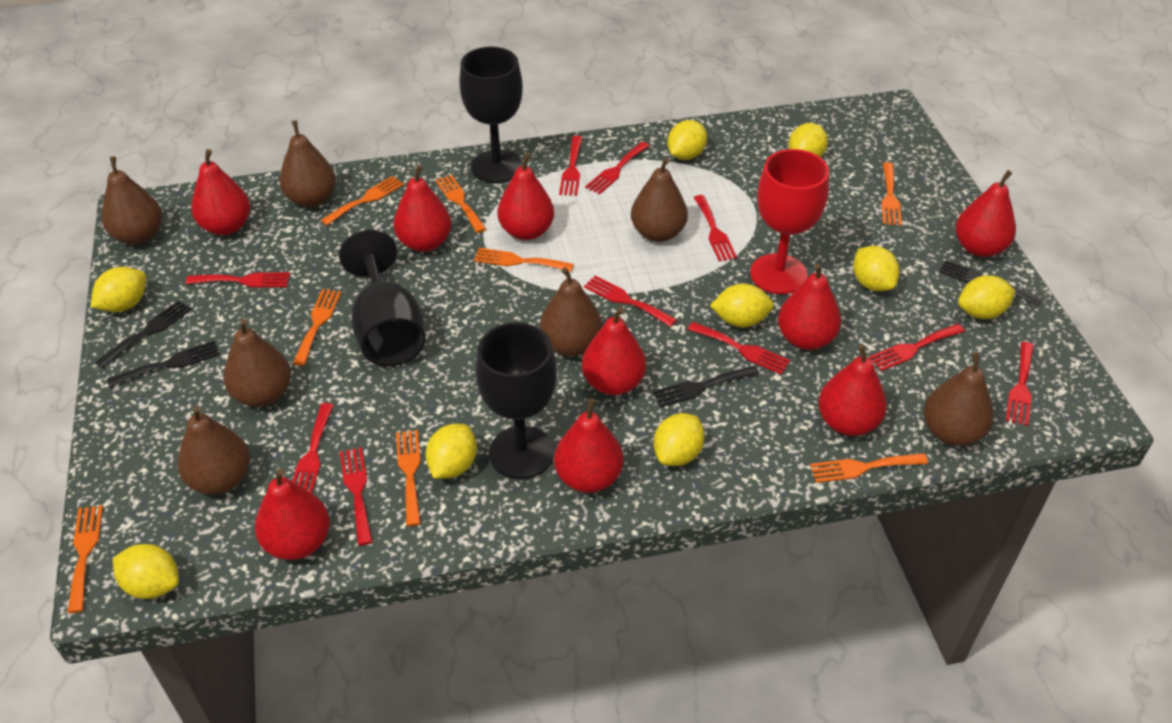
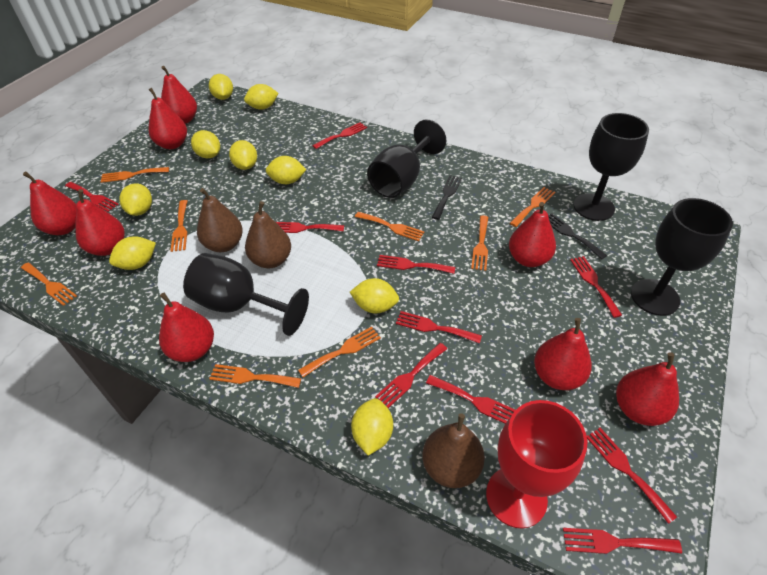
black fork: [95,300,192,368] [107,341,220,388] [652,366,760,407] [939,260,1043,306] = 4 -> [432,175,462,220] [548,213,607,260] = 2
black goblet: [339,230,426,366] [459,47,523,183] [475,322,557,479] = 3 -> [183,253,309,336] [367,119,446,198] [573,113,649,221] [631,198,733,316] = 4
brown pear: [102,157,162,245] [178,405,250,495] [223,318,291,407] [279,121,336,207] [540,267,602,356] [631,157,688,242] [924,352,994,446] = 7 -> [197,188,243,252] [245,201,291,268] [422,414,485,488] = 3
red pear: [191,149,250,235] [255,468,330,560] [393,165,451,252] [497,153,554,240] [554,398,623,493] [582,307,646,395] [778,263,841,350] [818,344,887,436] [955,170,1016,257] = 9 -> [23,172,76,235] [76,189,125,256] [148,88,187,149] [159,293,214,362] [161,66,197,124] [509,202,556,267] [534,318,592,390] [616,352,679,426] = 8

